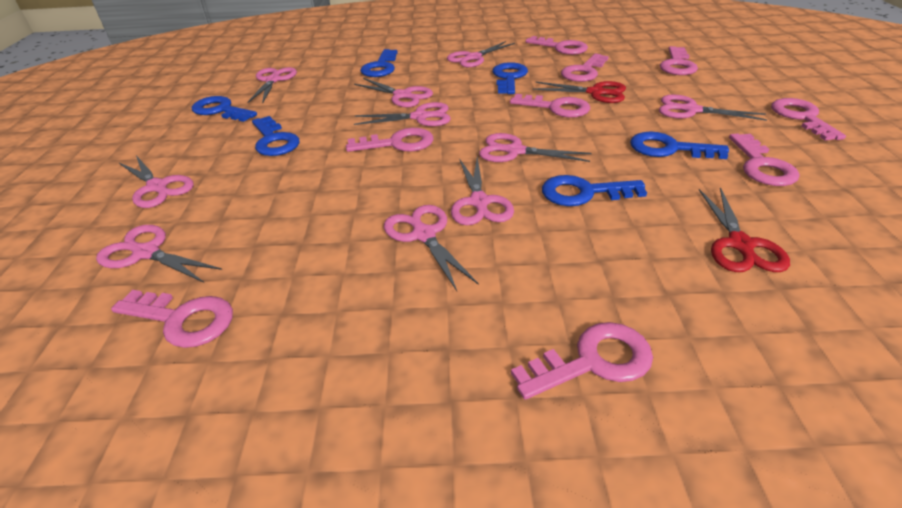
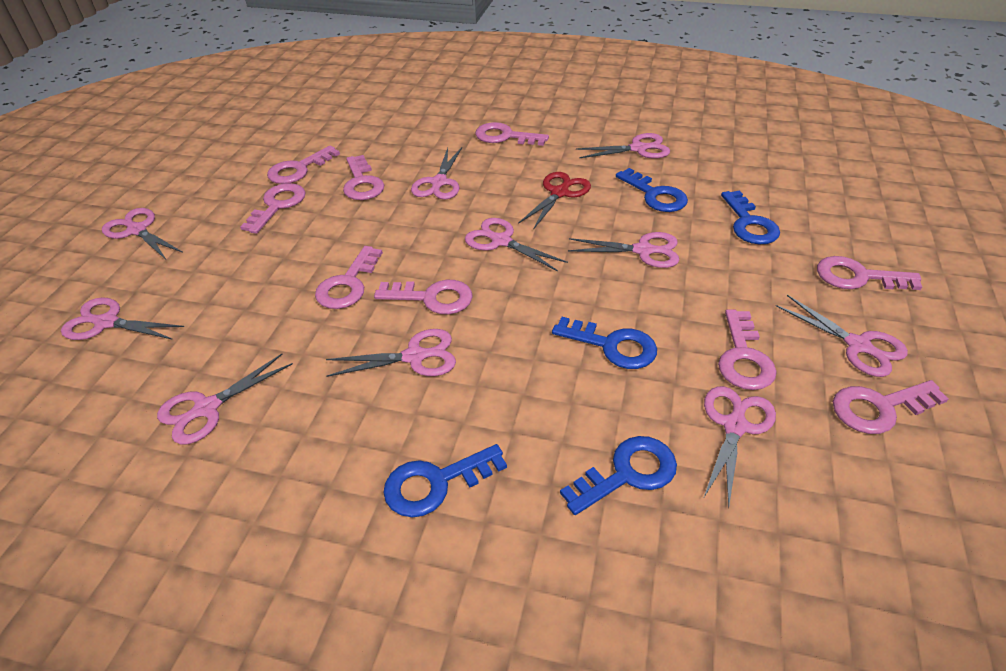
blue key: [192,96,257,122] [252,116,299,156] [360,49,398,77] [493,62,528,94] [542,175,647,206] [630,132,729,159] = 6 -> [383,444,507,517] [552,317,657,369] [560,436,677,515] [616,168,688,212] [721,191,780,245] = 5
red scissors: [533,81,626,103] [699,187,790,272] = 2 -> [518,172,591,230] = 1

